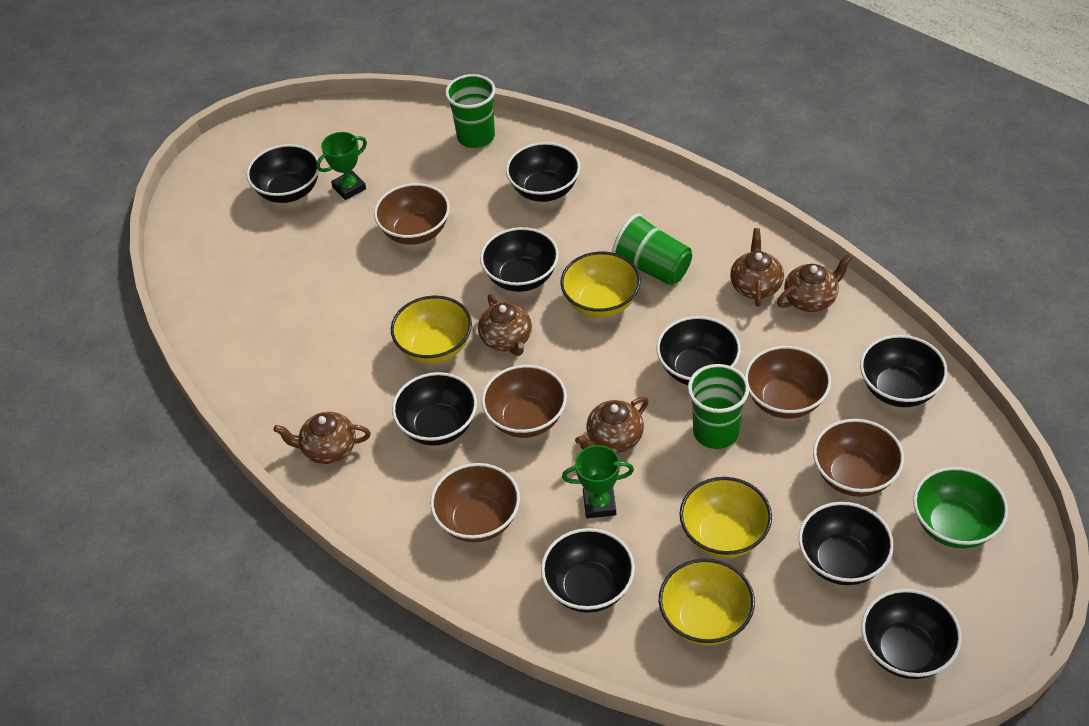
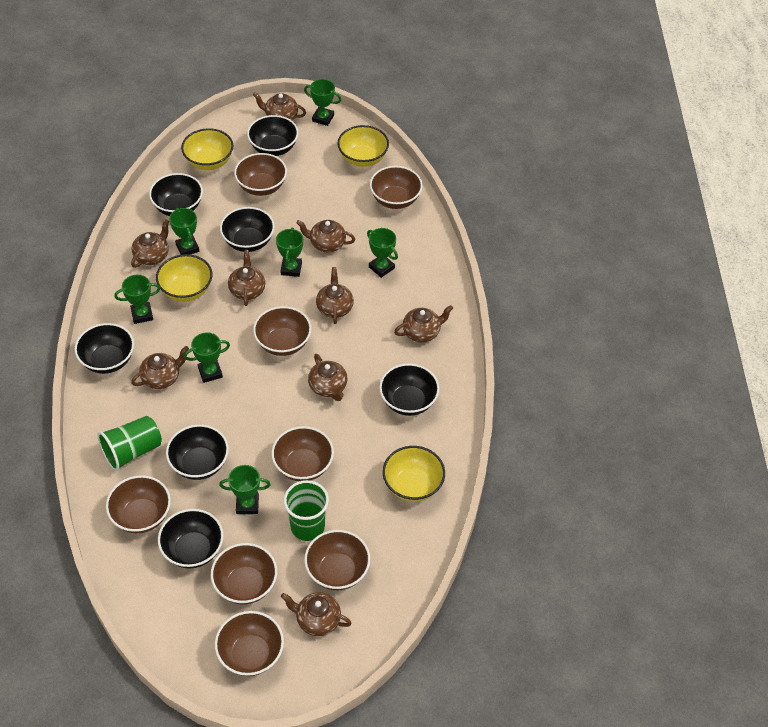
black bowl: [246,144,319,203] [392,372,477,446] [480,227,559,292] [506,142,580,202] [541,528,635,613] [657,316,741,385] [799,502,894,585] [860,335,948,407] [861,589,962,679] = 9 -> [74,323,134,374] [149,173,203,216] [158,509,224,569] [166,425,229,480] [220,207,275,252] [247,115,299,156] [379,363,439,416] = 7
brown bowl: [374,183,450,245] [430,463,520,542] [481,365,567,438] [745,346,831,419] [813,419,904,497] = 5 -> [106,475,171,533] [211,543,277,605] [215,611,284,676] [234,153,287,196] [253,306,311,356] [271,426,334,481] [304,530,370,590] [370,166,423,209] = 8
brown teapot: [273,412,371,464] [478,294,532,356] [575,397,648,453] [730,228,784,307] [777,254,852,312] = 5 -> [131,219,169,268] [131,346,189,389] [228,250,265,306] [253,93,306,120] [281,592,352,636] [297,220,355,252] [308,354,348,401] [316,267,354,324] [394,305,453,342] = 9
green bowl: [913,467,1008,549] = 1 -> none = 0
green cup: [445,74,496,148] [612,214,692,286] [688,364,749,449] = 3 -> [98,416,162,471] [284,480,329,541] = 2
green trophy: [316,132,367,200] [562,445,634,518] = 2 -> [114,275,160,324] [169,208,199,255] [184,332,230,383] [219,465,271,514] [276,228,303,277] [304,79,341,126] [367,228,398,278] = 7

